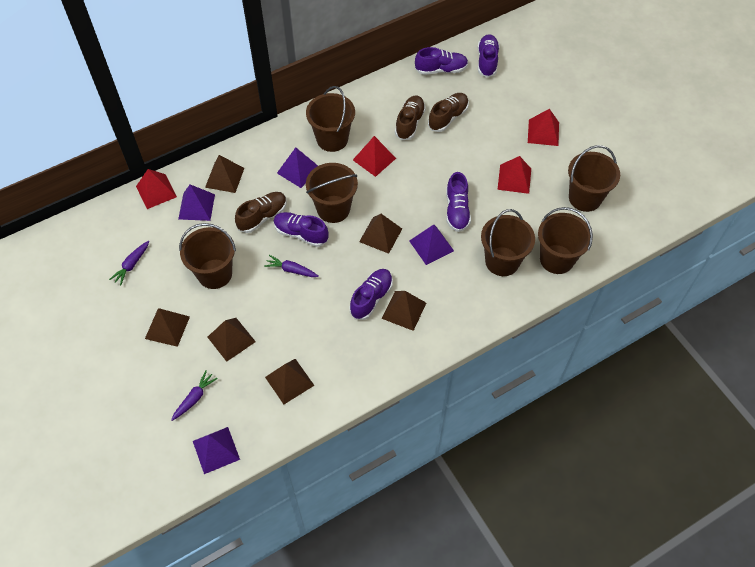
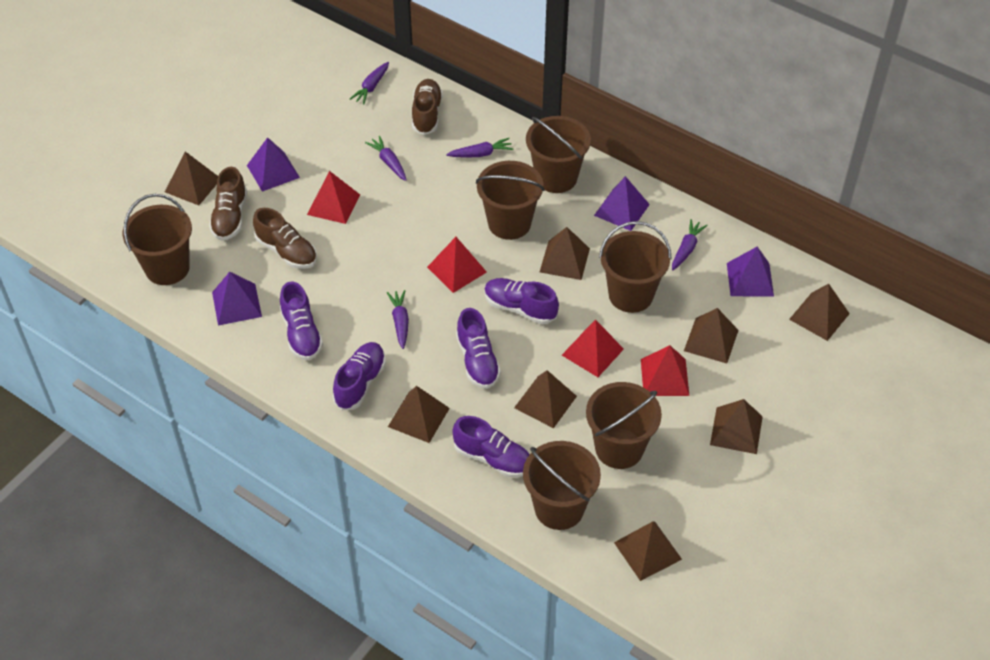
brown pyramid: [145,308,190,347] [205,155,244,193] [208,318,256,362] [265,359,315,404] [359,214,402,254] [382,291,426,331] = 6 -> [165,152,218,206] [388,386,450,443] [514,370,577,428] [540,227,590,280] [614,521,682,581] [684,308,739,363] [710,399,763,454] [789,284,850,341] = 8
purple carrot: [109,241,149,285] [171,370,218,421] [264,255,319,277] = 3 -> [350,62,389,104] [365,136,407,181] [387,290,409,349] [446,138,514,158] [672,219,708,270] = 5

